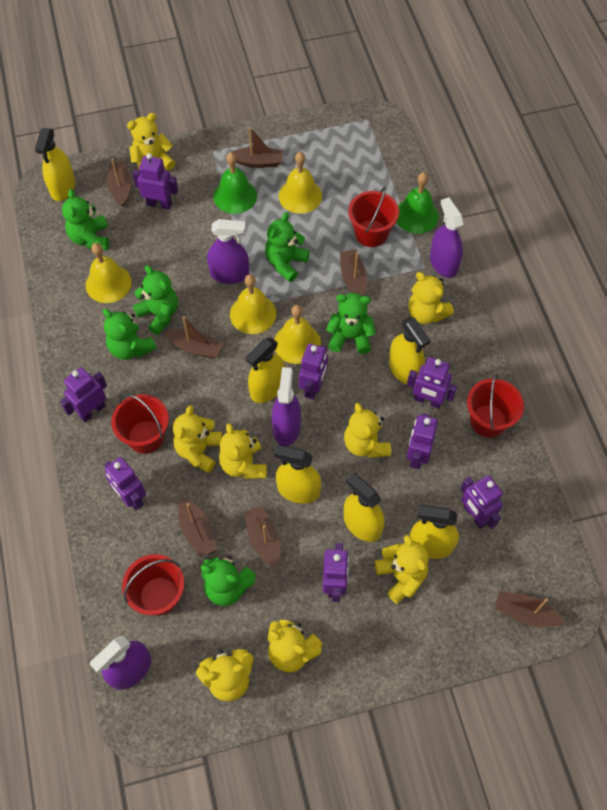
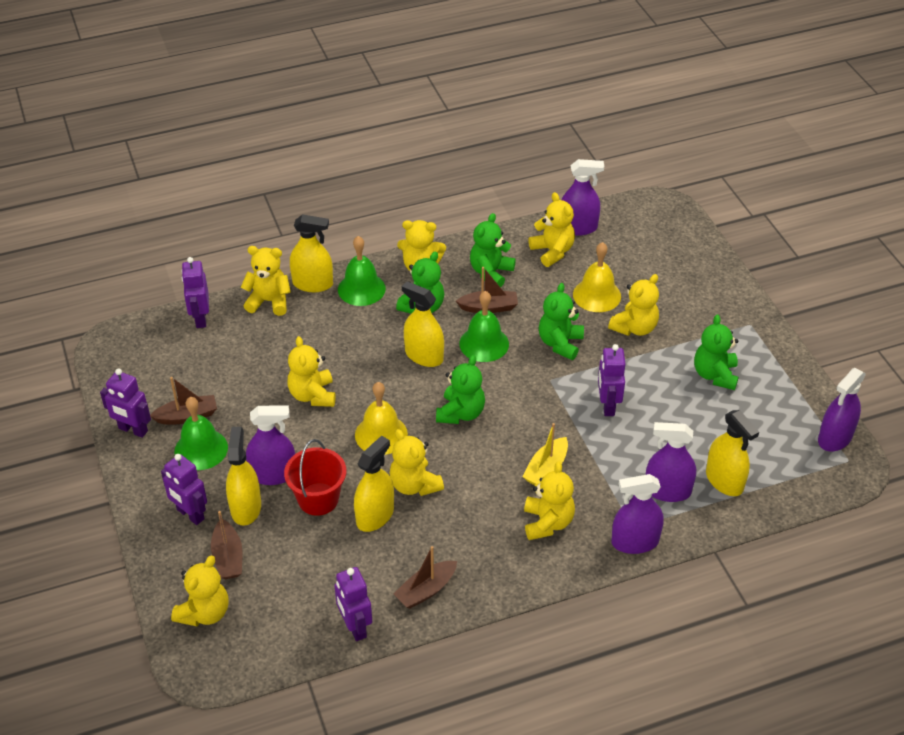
brown boat: [107,159,131,207] [164,317,223,359] [178,497,217,557] [232,127,283,168] [244,505,280,568] [340,249,367,296] [495,591,565,627] = 7 -> [150,377,217,425] [211,511,242,579] [393,546,457,609] [456,267,518,313] = 4
green bell: [214,152,257,214] [397,172,439,234] = 2 -> [174,397,228,470] [338,236,386,306] [459,291,509,362] = 3
green teddy bear: [62,189,109,250] [103,309,157,360] [133,265,178,335] [201,555,256,606] [265,212,310,282] [326,293,376,354] = 6 -> [396,252,444,314] [436,355,485,424] [470,213,516,288] [539,283,584,360] [694,315,739,390] = 5
purple robot: [60,367,107,422] [104,457,146,510] [133,153,178,210] [299,343,328,400] [322,543,349,602] [407,357,457,409] [407,413,438,469] [460,475,503,529] = 8 -> [100,368,151,438] [161,454,207,525] [181,257,209,328] [334,567,372,641] [598,344,626,416] = 5
purple spray bottle: [90,636,151,690] [207,219,249,284] [272,367,301,446] [430,197,464,278] = 4 -> [246,405,295,485] [561,159,604,236] [611,474,664,554] [646,422,696,502] [818,368,866,451] = 5
red bucket: [111,394,169,454] [122,554,184,616] [348,187,399,247] [467,374,524,438] = 4 -> [284,439,346,516] = 1
yellow bell: [86,243,132,303] [230,274,276,334] [274,305,321,364] [279,152,322,214] = 4 -> [355,382,408,455] [573,242,621,312] = 2
yellow boat: none = 0 -> [522,423,568,485] = 1
yellow spray bottle: [35,128,75,201] [246,338,285,403] [274,445,321,504] [344,473,384,542] [389,317,431,385] [410,505,459,559] = 6 -> [226,427,261,526] [290,214,333,292] [354,436,394,532] [402,281,444,367] [706,410,759,496] = 5

